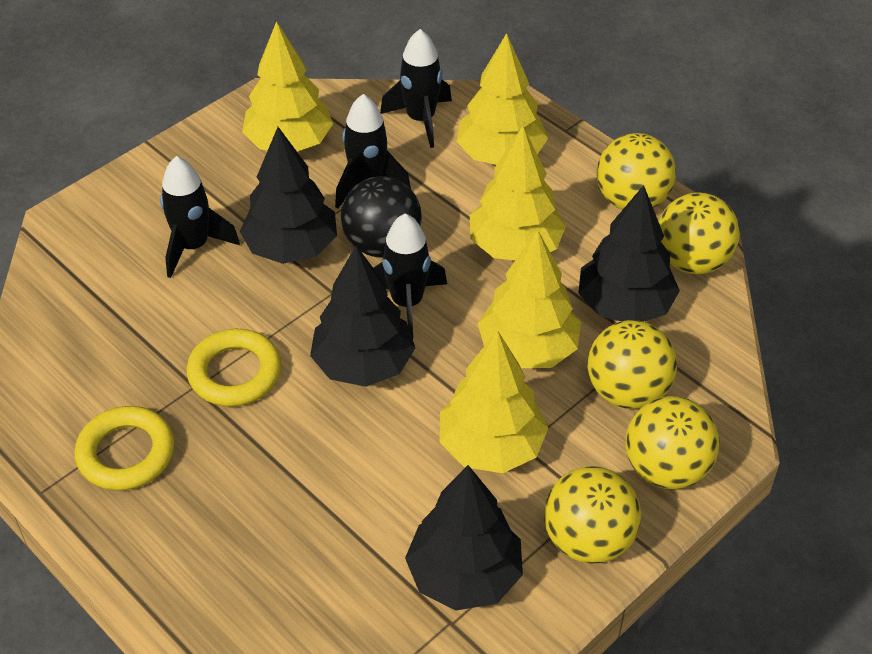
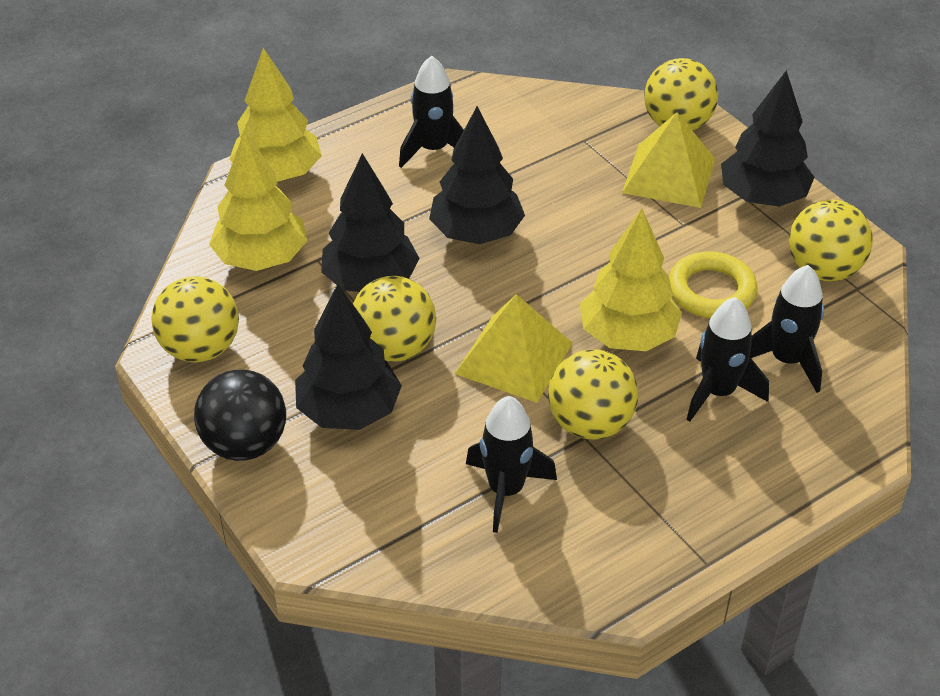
yellow pyramid: none = 0 -> [455,294,573,403] [622,112,715,208] = 2
yellow ring: [74,406,174,491] [187,329,281,407] = 2 -> [669,251,758,318] = 1
yellow tree: [242,21,333,152] [439,330,548,473] [456,33,548,165] [470,126,566,261] [478,230,581,368] = 5 -> [209,131,307,271] [229,48,322,182] [580,209,682,351] = 3

